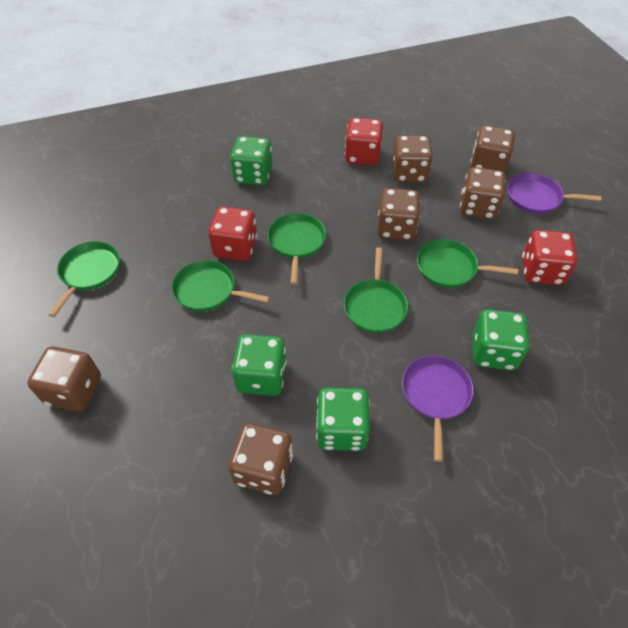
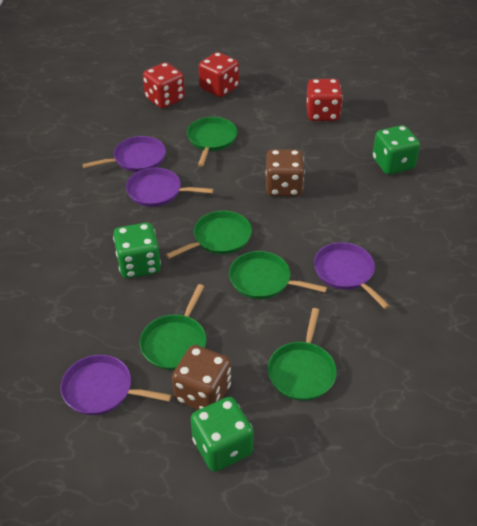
brown dice: [27,346,101,412] [228,423,293,495] [377,188,421,240] [392,135,433,183] [460,167,506,220] [470,125,515,173] = 6 -> [172,345,231,410] [266,149,305,196] = 2
green dice: [230,136,273,185] [232,334,287,396] [316,388,370,451] [473,309,529,370] = 4 -> [113,222,161,279] [191,397,254,472] [372,125,420,175] = 3
purple pan: [402,355,474,462] [507,173,601,214] = 2 -> [61,355,172,415] [82,136,166,172] [126,168,214,207] [314,242,390,309] = 4

